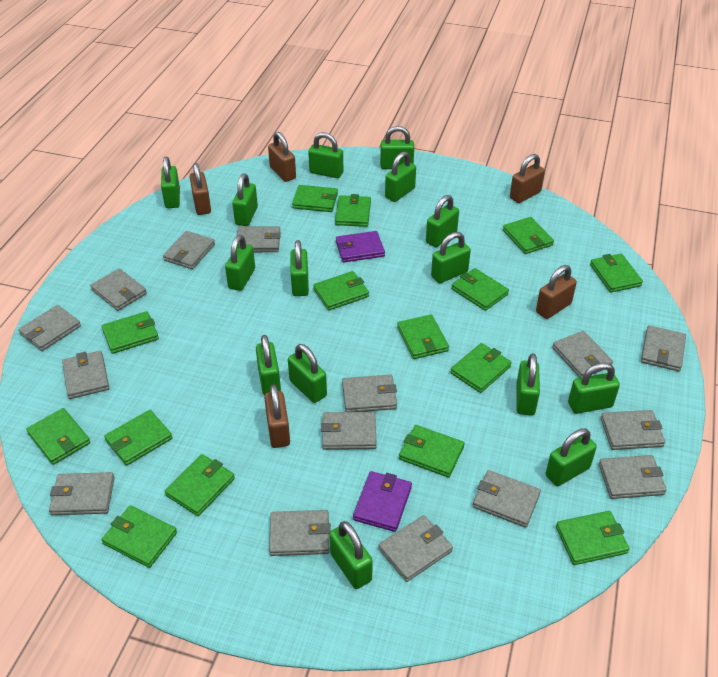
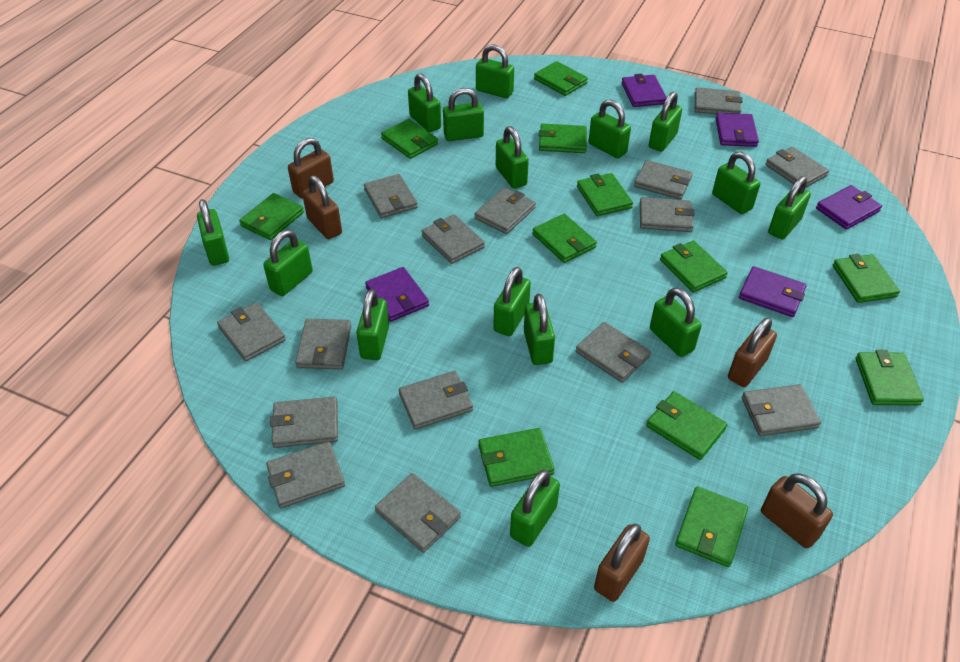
green wallet: [26,408,90,465] [102,311,159,354] [102,505,177,568] [104,410,173,466] [165,454,235,516] [292,185,338,212] [313,271,369,310] [335,194,371,227] [397,314,449,359] [399,425,464,478] [450,343,512,393] [451,268,509,311] [503,217,554,254] [556,511,630,565] [590,254,643,293] = 15 -> [239,193,304,240] [381,119,438,159] [479,428,555,487] [532,214,597,263] [534,61,588,96] [539,124,587,153] [577,173,633,216] [646,391,728,460] [660,241,728,292] [675,486,748,567] [833,254,900,303] [855,350,924,406] = 12
purple wallet: [336,231,385,263] [353,471,412,532] = 2 -> [365,267,429,322] [621,74,667,107] [715,113,759,147] [739,266,807,317] [816,185,882,230] = 5

